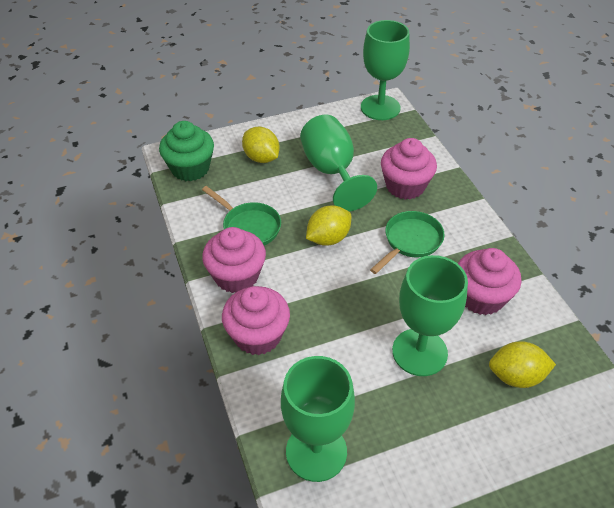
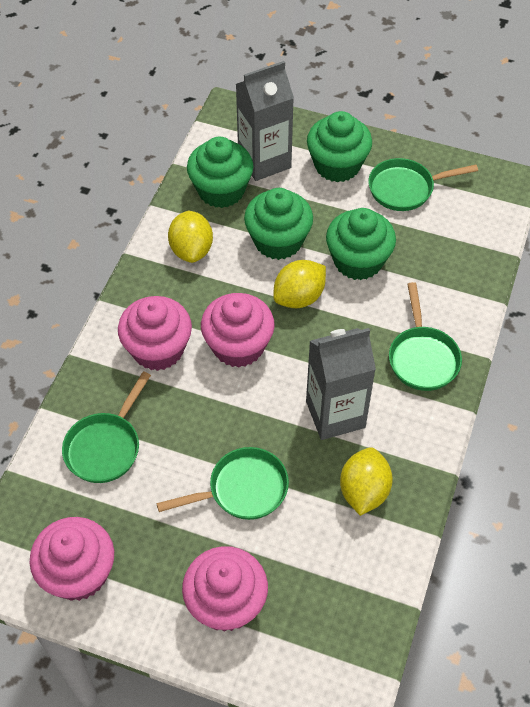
green cupcake: [159,121,214,181] = 1 -> [187,136,254,208] [244,188,313,260] [307,111,372,182] [326,208,396,280] = 4
green goblet: [281,356,355,482] [300,115,377,211] [361,20,410,120] [392,255,468,376] = 4 -> none = 0
green pan: [202,186,281,246] [370,211,445,274] = 2 -> [62,371,151,483] [156,447,289,520] [368,158,478,211] [389,282,462,391] = 4
grey carton: none = 0 -> [236,61,294,181] [306,328,376,440] = 2

